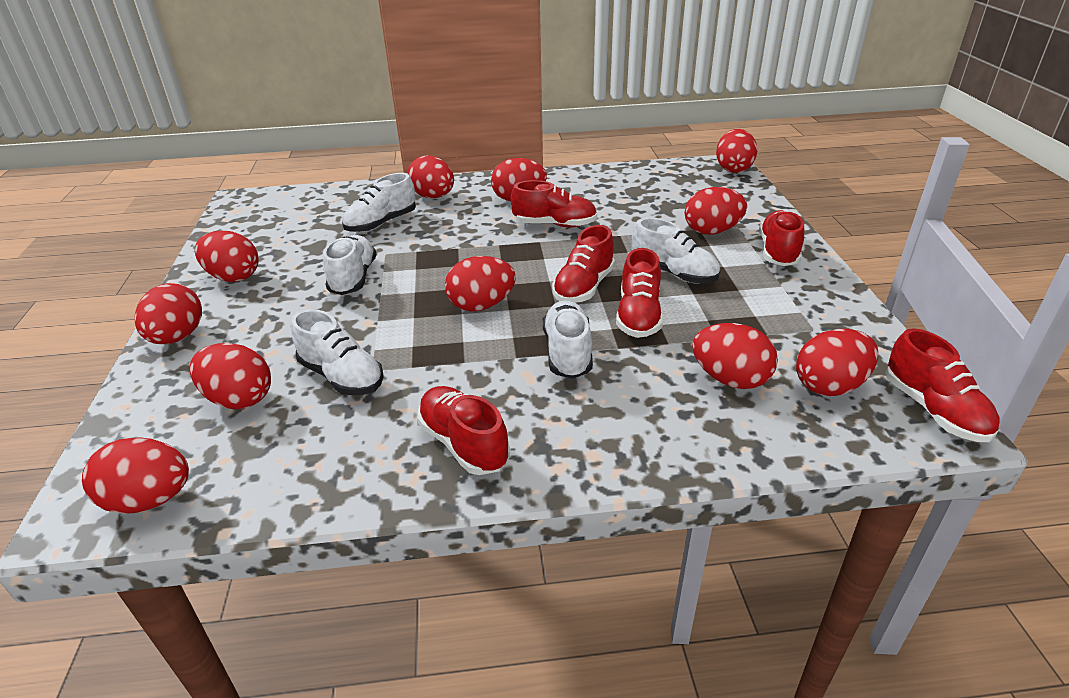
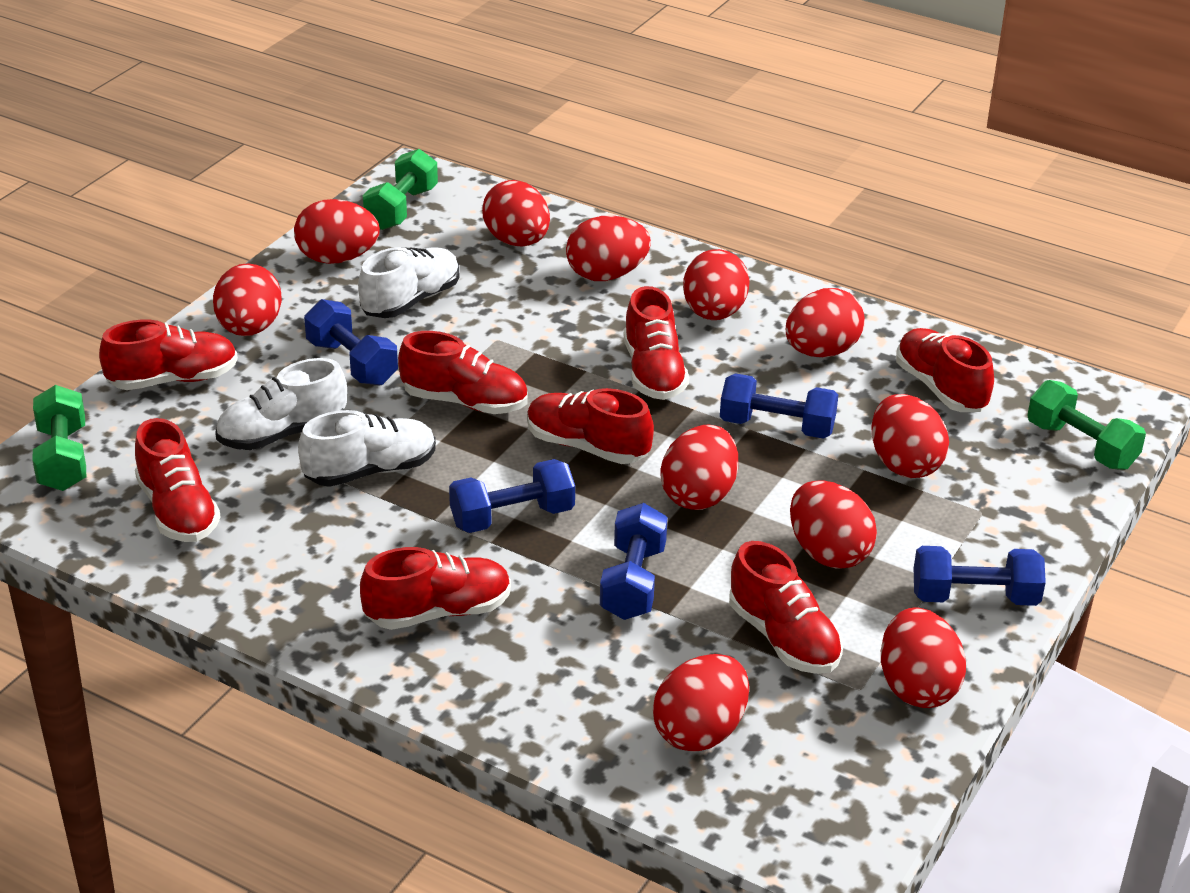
blue dumbbell: none = 0 -> [304,299,398,385] [449,459,575,533] [600,503,668,620] [720,373,838,439] [914,546,1046,606] = 5
green dumbbell: none = 0 -> [33,385,86,491] [363,149,438,230] [1027,380,1146,470] = 3
red shoe: [417,386,510,475] [511,180,597,227] [552,225,615,303] [616,248,663,338] [759,210,804,266] [886,328,1000,442] = 6 -> [99,320,238,390] [135,418,221,542] [360,547,511,630] [398,331,528,414] [527,388,654,464] [624,286,689,400] [729,541,843,674] [896,328,994,412] = 8
white shoe: [291,309,384,395] [323,235,377,295] [342,173,416,233] [543,300,593,379] [632,218,720,284] = 5 -> [215,358,347,450] [298,410,436,487] [358,247,459,318] = 3

